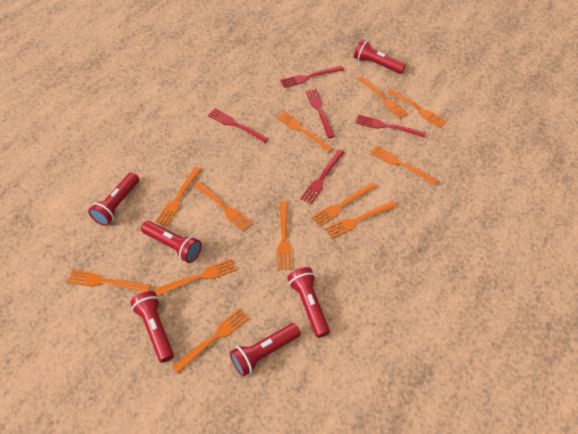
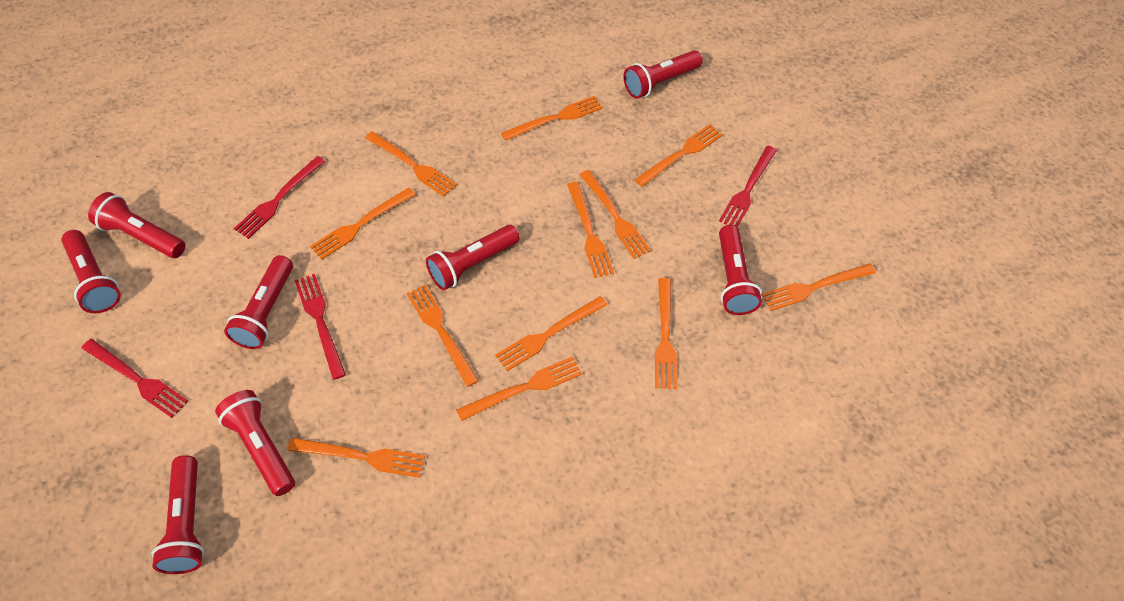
red flashlight: [88,172,139,226] [130,291,174,363] [141,221,202,263] [230,323,301,377] [287,267,330,338] [354,40,406,74] = 6 -> [61,230,121,313] [88,192,185,258] [151,455,204,574] [215,390,295,496] [224,255,293,349] [426,225,520,290] [623,50,703,99] [719,225,762,315] = 8
red fork: [208,109,269,143] [280,66,344,88] [300,149,345,204] [305,89,335,138] [356,115,426,138] = 5 -> [82,339,188,418] [234,156,326,239] [295,274,346,380] [719,146,777,227] = 4

